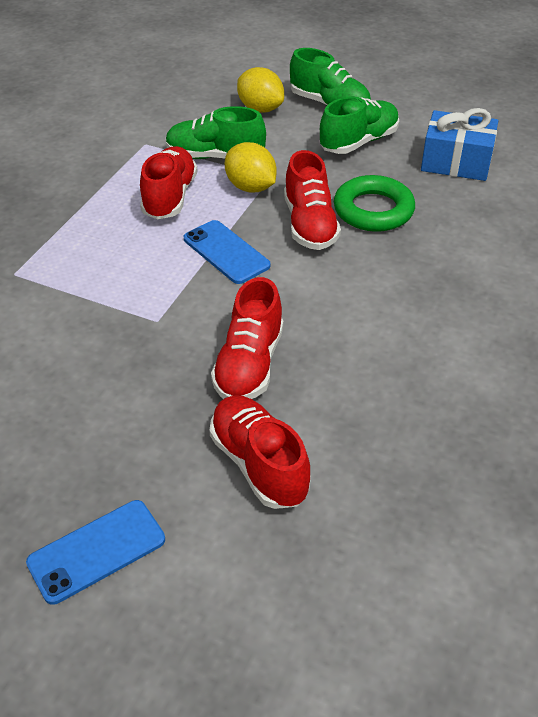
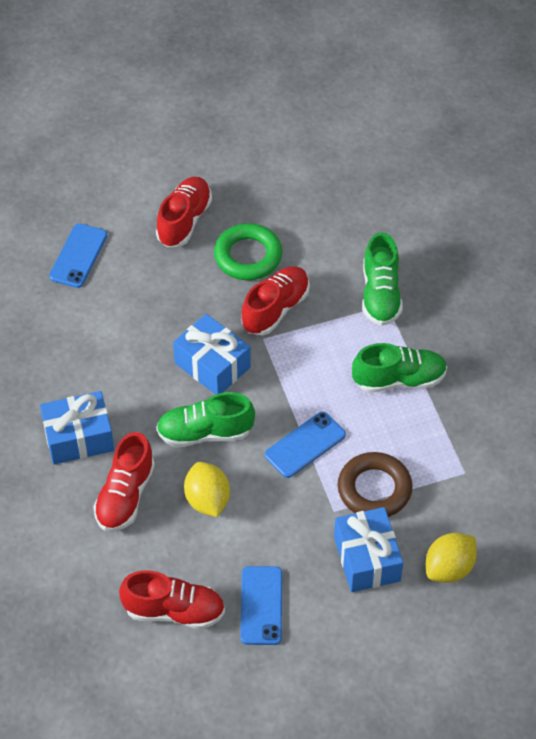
blue gift: [421,108,498,181] = 1 -> [40,391,114,465] [173,314,251,395] [334,507,403,592] = 3
blue phone: [26,500,165,605] [184,220,271,284] = 2 -> [49,223,107,288] [240,566,282,645] [265,412,346,478] = 3
brown ring: none = 0 -> [338,452,413,517] = 1

